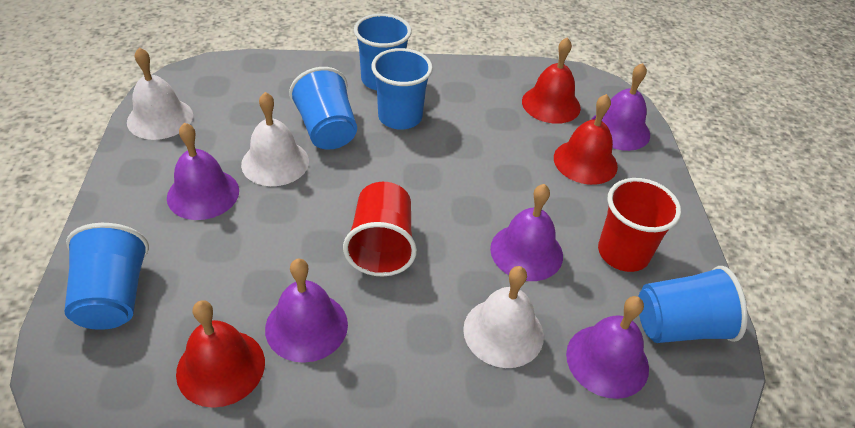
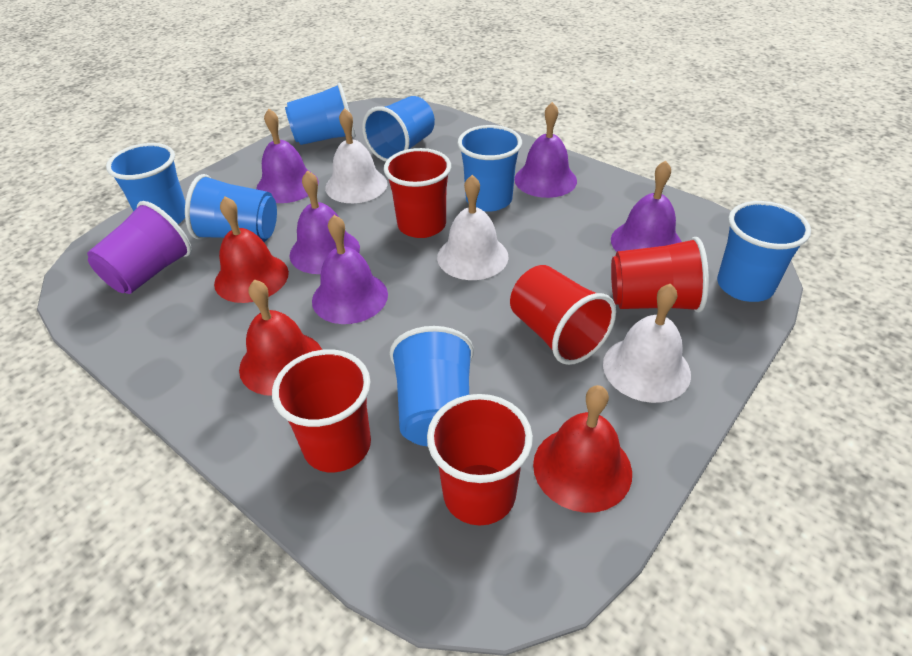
blue cup: [64,223,149,330] [289,67,357,149] [354,13,412,91] [371,48,433,130] [638,266,748,343] = 5 -> [106,143,185,224] [185,174,277,242] [285,83,356,145] [362,96,435,162] [390,326,474,447] [457,125,522,212] [717,201,811,302] = 7
purple cup: none = 0 -> [87,201,192,294] = 1
red cup: [343,182,417,276] [598,178,681,272] = 2 -> [272,350,371,472] [384,148,451,238] [427,394,533,525] [510,265,616,365] [611,237,709,312] = 5

